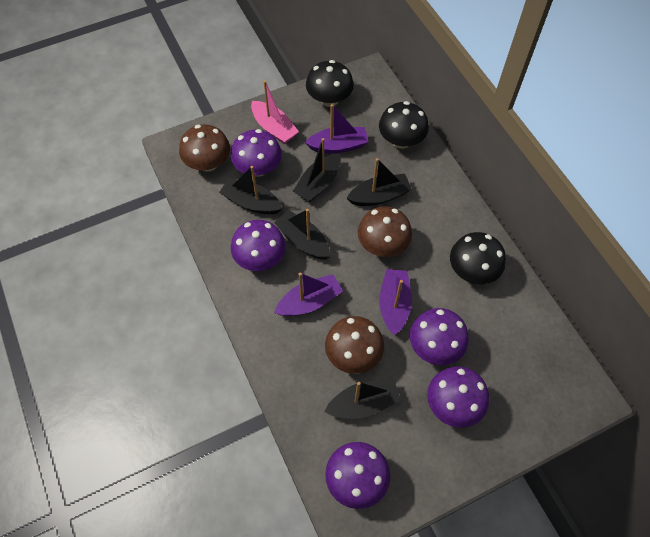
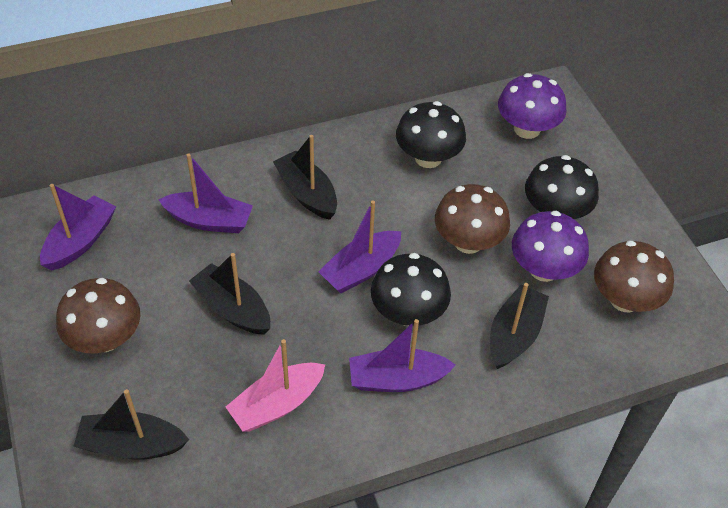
black boat: [219,166,282,214] [274,209,330,260] [293,138,341,202] [324,378,401,419] [347,158,412,206] = 5 -> [74,389,189,460] [189,253,270,335] [273,135,337,220] [490,283,549,369] = 4
purple boat: [274,273,343,316] [305,104,368,154] [379,269,412,335] = 3 -> [40,184,116,270] [158,154,253,233] [318,200,401,293] [349,319,455,392] = 4
purple mushroom: [231,129,282,177] [231,220,286,271] [325,442,390,509] [410,308,469,365] [427,367,489,428] = 5 -> [498,73,566,139] [512,211,589,282] = 2

